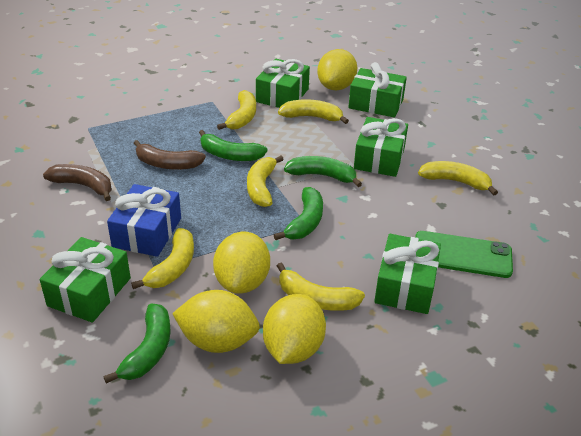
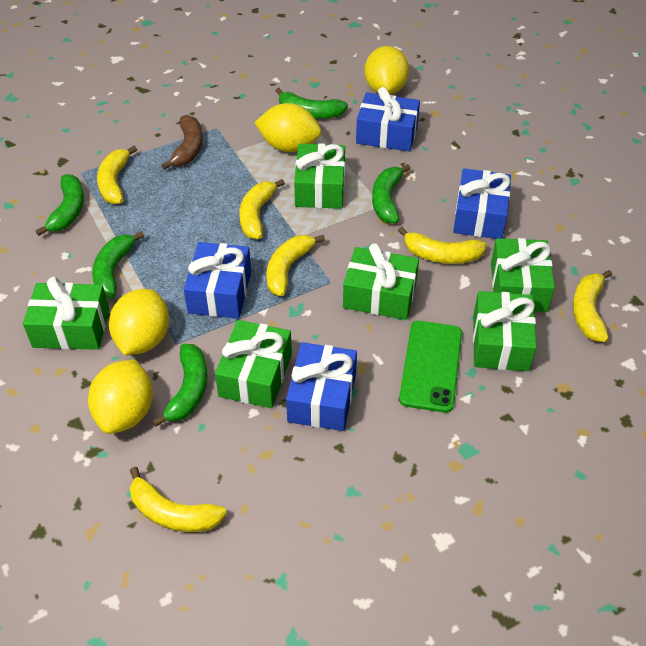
blue gift: [107,184,181,257] = 1 -> [184,242,251,319] [286,342,357,431] [356,87,420,152] [453,169,511,239] = 4
brown banana: [43,164,112,201] [134,140,206,170] = 2 -> [161,115,203,170] = 1
green banana: [104,303,171,383] [199,130,268,161] [274,187,323,240] [284,156,362,187] = 4 -> [35,174,84,236] [92,231,144,298] [152,344,208,427] [276,88,348,119] [372,164,411,223] = 5
green gift: [40,237,131,323] [256,59,310,108] [348,62,407,118] [354,117,408,177] [374,234,441,314] = 5 -> [23,277,109,350] [215,320,292,408] [294,143,345,209] [343,243,419,320] [473,291,537,371] [491,238,555,312] = 6

